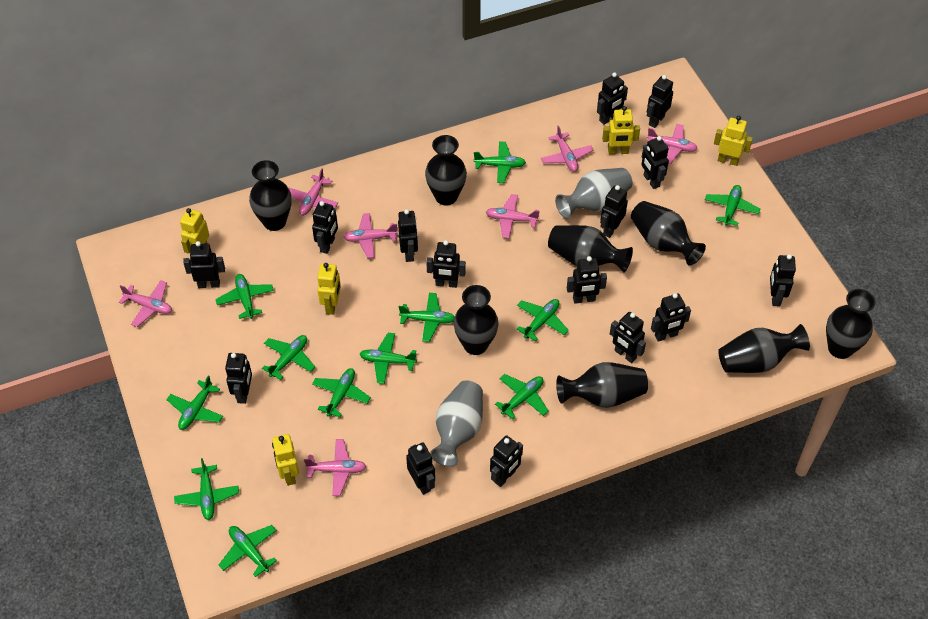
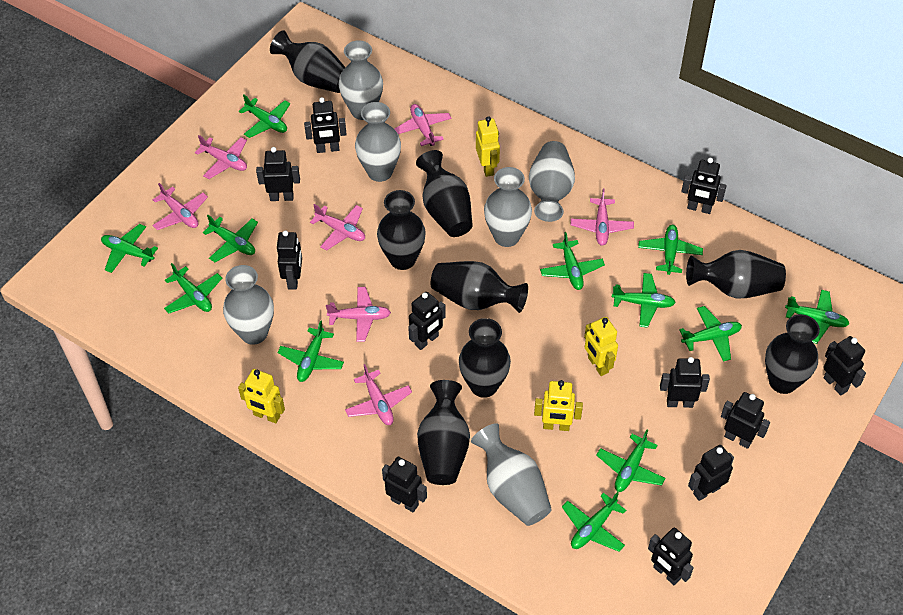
black robot: [183,241,225,288] [225,353,252,404] [312,201,338,254] [398,209,418,262] [406,443,435,495] [426,240,466,288] [490,435,523,487] [567,256,607,304] [597,72,628,125] [600,185,628,238] [610,312,646,363] [641,136,669,189] [647,75,673,128] [651,293,691,342] [770,254,796,306] = 15 -> [256,147,300,201] [277,230,302,289] [304,97,347,153] [382,457,427,513] [408,292,446,350] [648,528,694,585] [660,357,710,408] [681,158,727,214] [688,445,734,501] [721,392,770,449] [823,336,866,396] = 11
grey vase: [430,380,483,467] [555,168,633,219] = 2 -> [223,265,274,345] [339,40,383,120] [355,102,401,182] [471,423,552,526] [484,167,532,247] [529,141,575,222] = 6
yellow robot: [180,208,209,254] [272,434,299,486] [317,263,341,315] [602,106,640,155] [714,116,753,166] = 5 -> [238,369,285,423] [476,116,500,177] [534,380,583,431] [584,317,618,376] = 4

